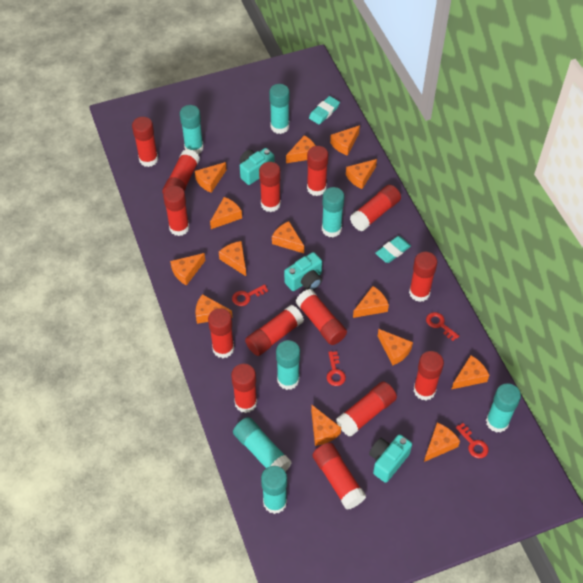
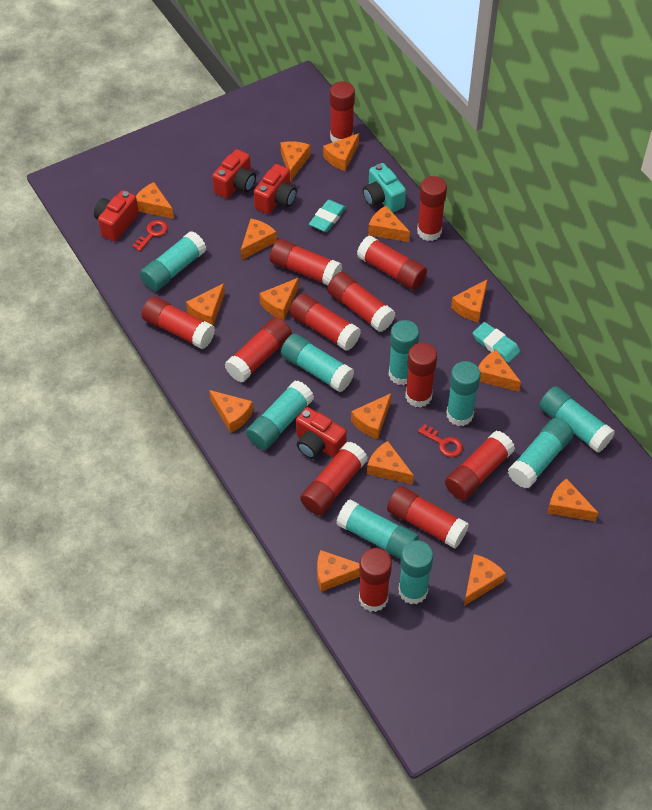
orange cheese: [170,253,205,286] [195,162,227,193] [195,294,233,324] [210,197,242,229] [219,241,246,276] [272,221,304,253] [286,135,316,163] [311,405,341,446] [330,126,360,156] [346,159,377,189] [353,286,389,318] [378,329,413,365] [424,423,460,462] [452,355,489,389] = 14 -> [136,182,174,219] [186,283,225,325] [209,390,253,433] [241,219,277,260] [259,278,299,320] [280,141,310,181] [317,550,360,592] [323,133,359,171] [351,393,391,439] [367,441,414,484] [368,206,410,242] [451,279,488,322] [464,554,506,606] [478,350,521,392] [547,478,598,521] = 15
red camera: none = 0 -> [94,190,139,241] [212,149,256,198] [254,164,297,214] [296,407,347,459] = 4
red glue stick: [132,117,158,167] [162,149,200,193] [163,186,189,236] [208,308,234,358] [231,364,257,413] [245,305,304,356] [259,162,281,212] [295,289,347,345] [307,146,328,196] [312,442,366,510] [336,381,397,437] [350,185,401,231] [409,252,437,302] [414,351,444,401] = 14 -> [142,296,215,349] [225,317,292,382] [270,239,342,285] [289,293,361,351] [300,442,368,515] [327,272,395,332] [330,81,355,143] [357,235,427,290] [359,548,392,612] [387,486,469,549] [405,342,437,408] [417,176,447,241] [445,431,515,500] = 13
red key: [232,284,268,306] [327,351,346,386] [426,312,459,341] [456,423,488,458] = 4 -> [133,220,168,251] [418,424,463,457] = 2
turquoise camera: [240,148,275,185] [284,252,322,291] [369,434,412,483] = 3 -> [363,163,406,213] = 1
turquoise glue stick: [180,105,204,154] [233,417,292,472] [261,466,287,514] [269,84,290,134] [276,340,300,390] [322,187,344,237] [486,383,521,433] = 7 -> [140,231,206,291] [246,381,314,450] [281,334,354,392] [336,500,419,559] [388,320,419,385] [399,540,434,604] [446,361,481,426] [508,418,574,488] [539,386,615,453] = 9

